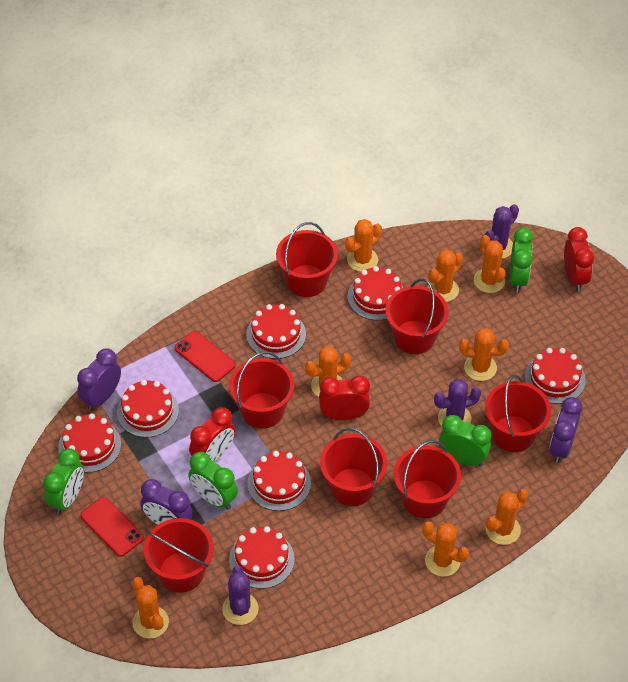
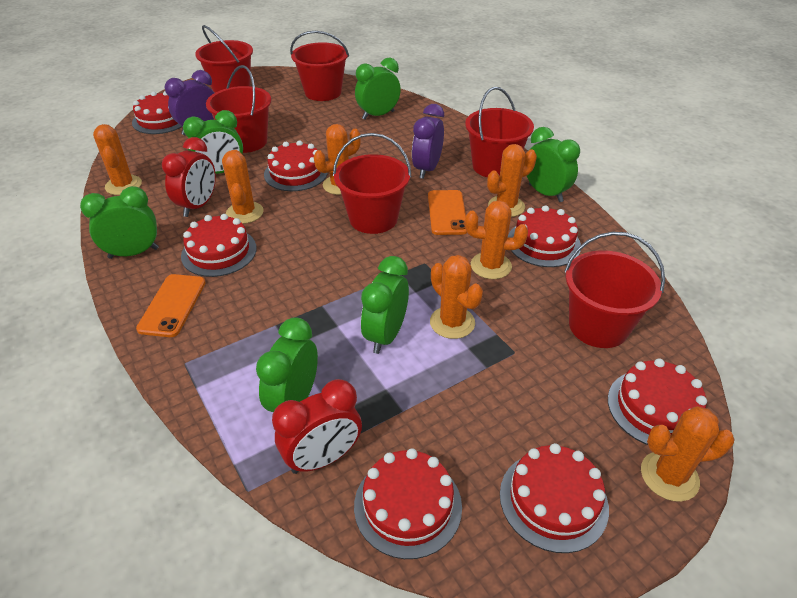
green clock: [43,448,84,515] [188,452,238,510] [439,415,491,466] [509,228,534,292] = 4 -> [80,186,159,259] [183,110,243,174] [256,317,318,412] [355,58,401,120] [361,256,409,354] [527,127,580,202] = 6
orange cactus: [132,577,169,639] [305,346,351,397] [345,219,382,272] [422,521,469,577] [427,249,463,302] [459,328,509,381] [474,235,506,293] [486,489,528,545] = 8 -> [93,124,142,195] [222,150,264,224] [314,124,361,195] [430,255,483,339] [465,200,528,279] [487,144,537,217] [641,406,735,502] = 7
orange phone: none = 0 -> [136,274,206,337] [428,190,467,235] = 2
purple cactus: [222,566,259,625] [434,379,481,426] [485,204,519,259] = 3 -> none = 0
purple clock: [77,348,121,411] [140,479,193,525] [549,397,582,463] = 3 -> [165,70,214,135] [412,104,444,179] = 2
red bucket: [144,518,214,593] [229,352,294,429] [276,222,338,297] [320,428,387,506] [385,279,449,354] [394,440,461,518] [485,375,551,452] = 7 -> [195,25,253,93] [206,65,271,153] [290,31,349,101] [333,133,411,234] [465,87,534,178] [564,232,665,348] = 6
red clock: [189,407,235,462] [319,376,370,420] [564,227,594,292] = 3 -> [162,137,216,217] [272,379,362,474] = 2
red phone: [80,497,144,557] [174,331,236,382] = 2 -> none = 0

